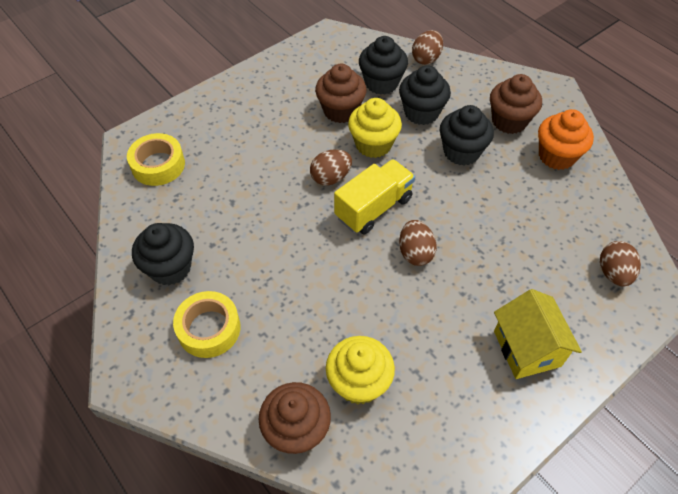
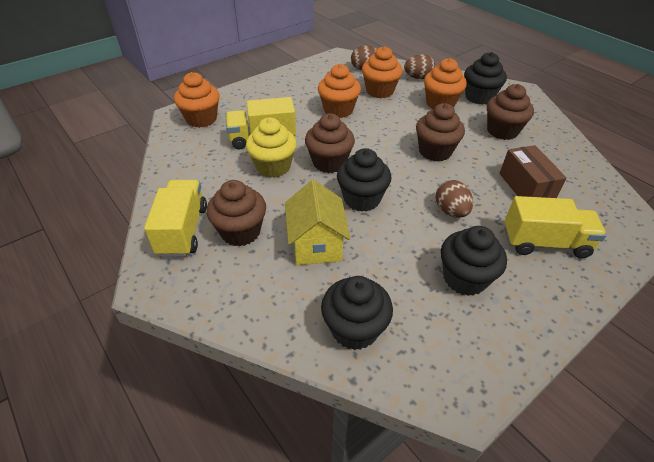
brown box: none = 0 -> [499,145,567,198] = 1
brown cupcake: [259,382,331,454] [315,64,367,123] [490,74,542,134] = 3 -> [207,180,266,246] [305,113,355,173] [416,103,465,162] [487,84,534,140] = 4
brown egg: [310,149,352,186] [399,220,437,266] [412,30,443,65] [600,241,641,286] = 4 -> [351,45,377,70] [404,54,435,79] [436,180,473,218] = 3
orange cupcake: [538,109,594,170] = 1 -> [174,72,220,128] [318,64,361,118] [362,46,403,98] [424,58,467,109] = 4
yellow cupcake: [326,336,395,405] [348,98,402,158] = 2 -> [246,117,297,178] = 1
yellow tape: [127,133,185,186] [173,291,241,358] = 2 -> none = 0
yellow truck: [334,159,415,235] = 1 -> [144,180,207,257] [225,97,296,149] [504,196,607,258] = 3

